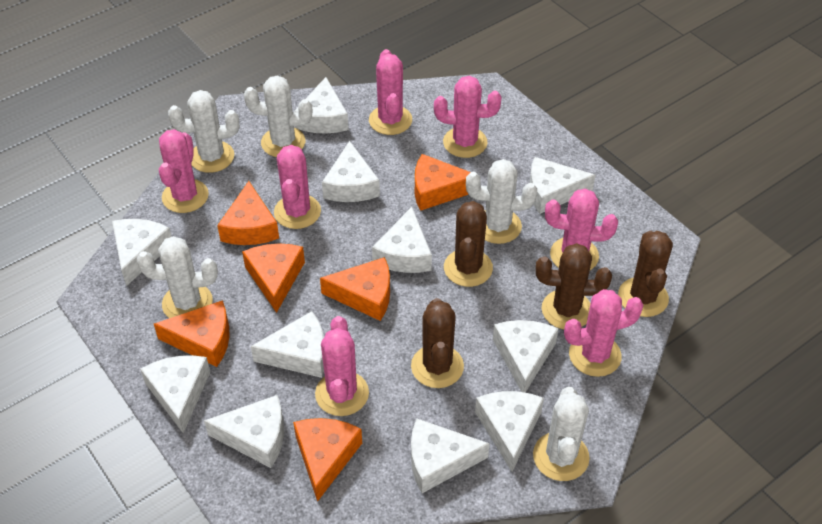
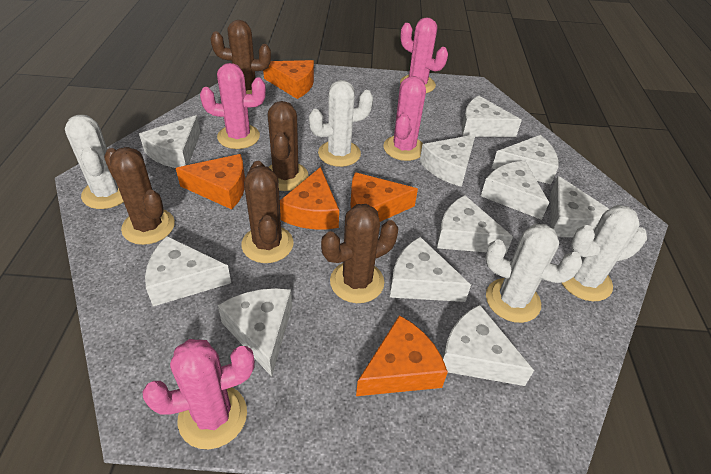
brown cactus: [411,298,464,388] [444,201,493,287] [536,243,612,329] [618,231,673,317] = 4 -> [104,147,175,245] [210,20,271,94] [241,161,293,263] [267,101,309,191] [321,204,398,303] = 5
orange cheese: [154,300,230,367] [217,181,279,245] [242,243,305,313] [293,418,362,502] [320,257,390,321] [415,154,471,211] = 6 -> [176,154,245,209] [263,60,314,99] [280,167,339,229] [350,172,418,222] [356,315,448,396] = 5
pink cactus: [159,129,209,213] [274,145,321,229] [315,316,369,416] [369,49,412,135] [434,76,502,158] [545,189,618,270] [564,289,643,377] = 7 -> [142,339,255,449] [200,63,266,149] [383,76,426,161] [400,17,448,93] = 4
white cactus: [137,236,218,318] [168,90,239,173] [244,75,312,157] [466,159,537,244] [533,387,590,481] = 5 -> [65,115,124,209] [309,80,373,167] [485,224,582,323] [562,205,647,301] = 4

